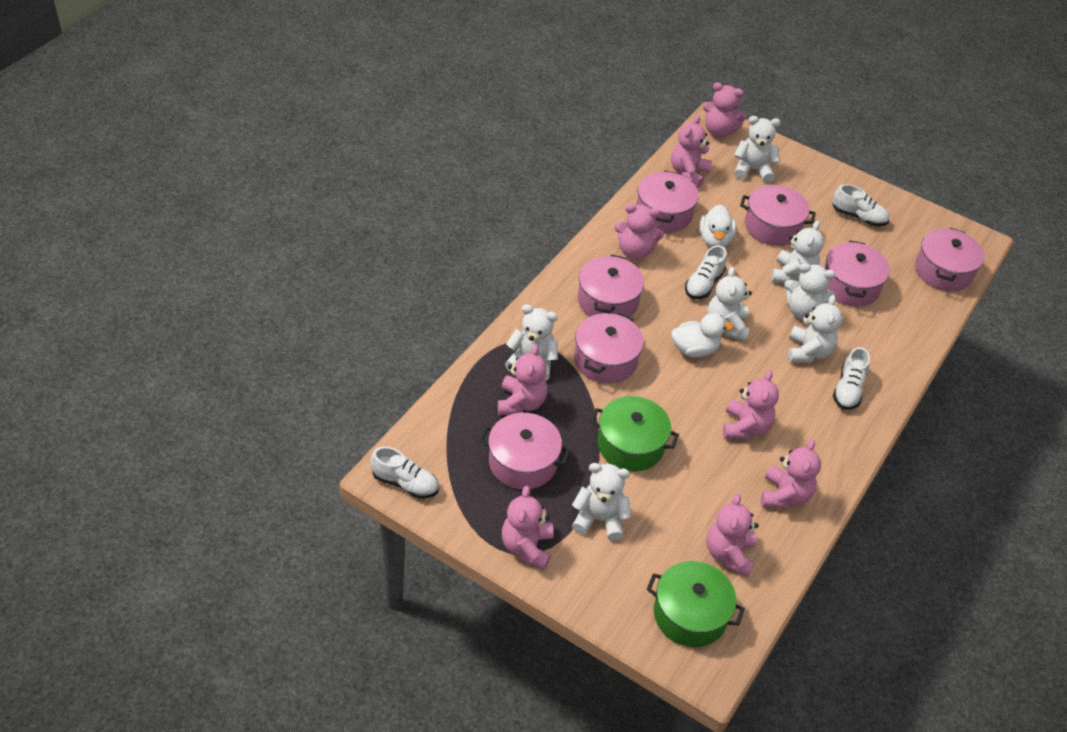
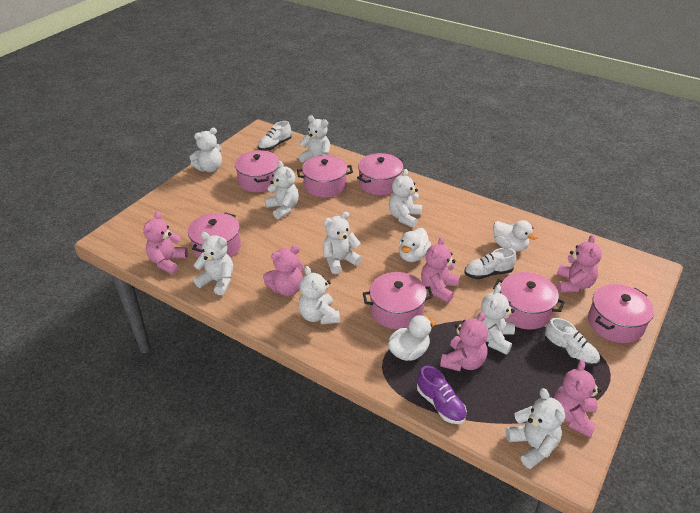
green pot: [590,396,679,472] [647,561,745,647] = 2 -> none = 0
pink teddy bear: [498,344,547,415] [502,486,554,570] [614,204,664,260] [671,115,712,188] [703,82,747,138] [706,493,759,577] [723,370,779,439] [761,439,821,509] = 8 -> [143,211,188,274] [263,245,303,296] [421,237,459,303] [440,312,488,371] [554,360,601,437] [557,234,602,293] = 6
purple shoe: none = 0 -> [417,366,467,424] = 1
white duck: [671,313,734,357] [699,205,736,247] = 2 -> [388,315,436,361] [399,228,431,262] [493,220,538,252] = 3
white shoe: [370,446,439,499] [685,245,727,299] [832,184,889,227] [833,347,870,410] = 4 -> [258,121,291,151] [464,248,516,279] [545,318,600,367] = 3
white teddy bear: [505,304,558,381] [572,463,631,541] [707,267,752,341] [734,116,781,183] [771,220,824,284] [784,263,835,320] [788,295,842,363] = 7 -> [189,128,222,172] [193,232,233,295] [265,161,299,219] [298,115,330,162] [298,266,340,325] [323,212,362,274] [389,169,422,228] [476,284,515,355] [506,388,565,469] = 9

